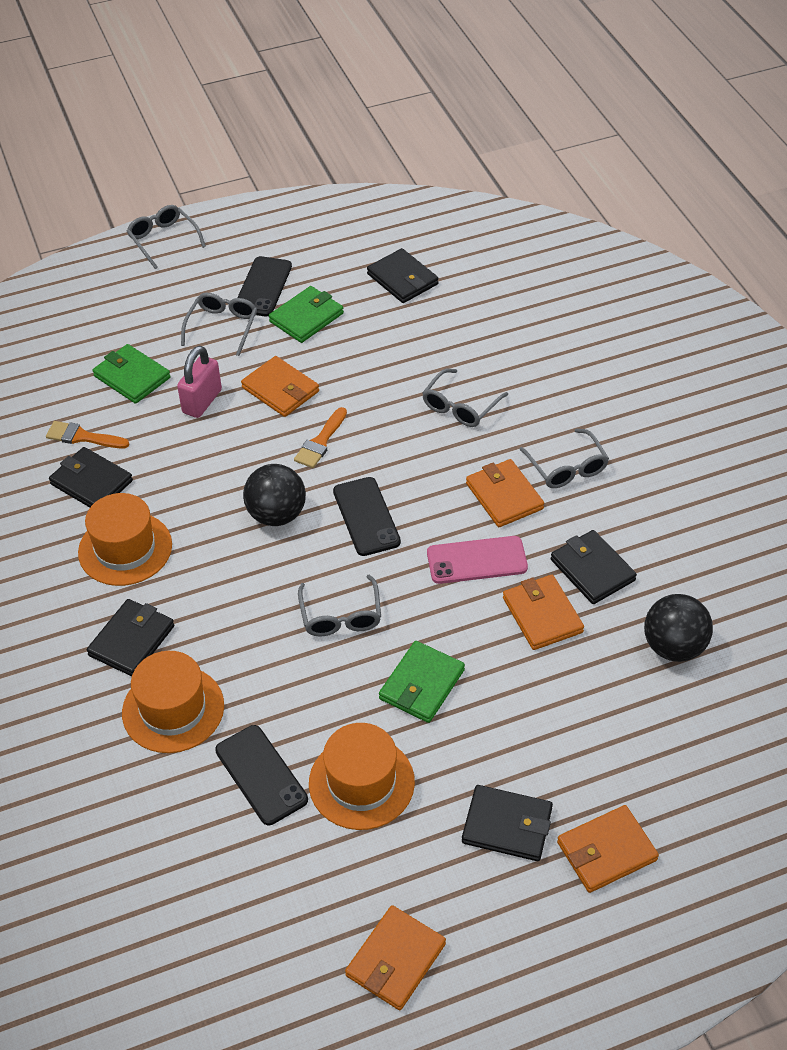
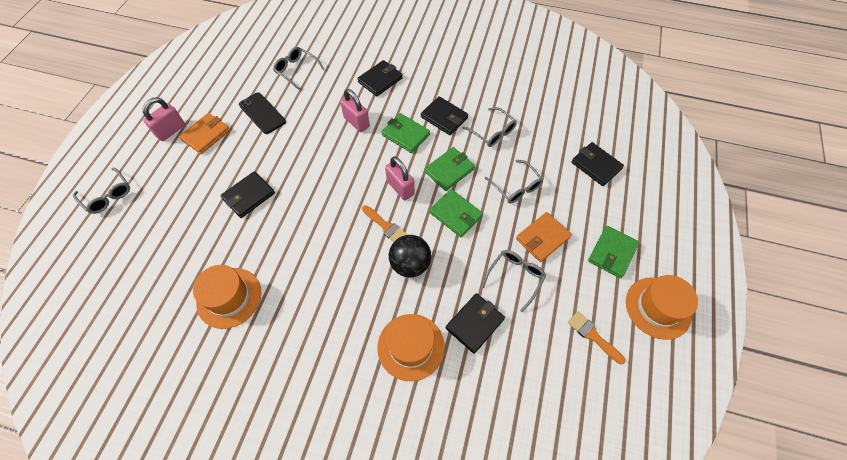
black ball: [243,464,306,526] [644,594,713,662] = 2 -> [389,235,431,277] = 1
black phone: [215,725,308,825] [237,256,292,316] [333,477,401,556] = 3 -> [239,93,286,134] = 1
green wallet: [93,344,171,404] [269,286,344,343] [379,641,465,723] = 3 -> [381,113,430,153] [424,147,475,191] [429,189,483,237] [588,226,639,278] = 4
orange wallet: [241,356,319,417] [345,905,446,1010] [466,459,544,527] [503,575,584,650] [557,805,659,893] = 5 -> [179,113,230,154] [516,212,572,262] = 2
pink padlock: [177,346,222,418] = 1 -> [143,97,185,141] [340,89,370,132] [385,156,415,200] = 3
pink phone: [427,536,528,584] = 1 -> none = 0

